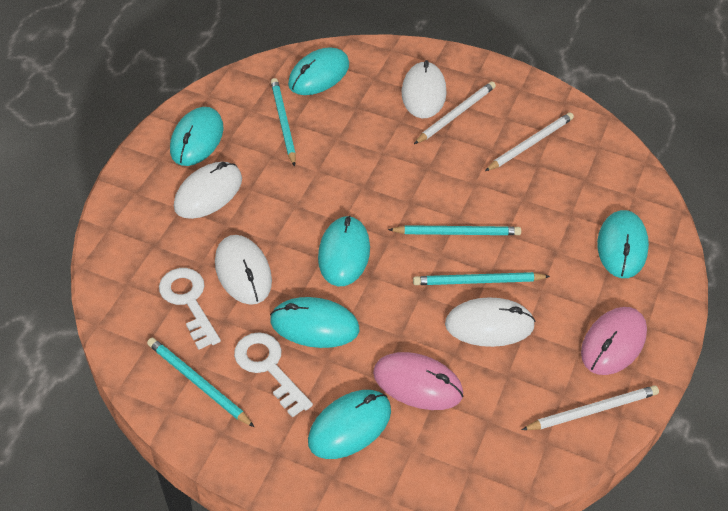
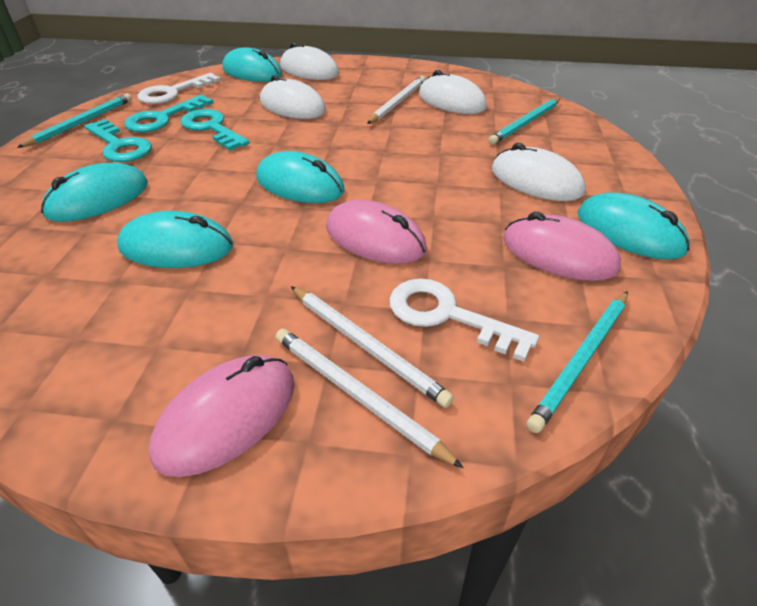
pink mouse: [373,352,463,410] [581,307,647,375] = 2 -> [149,355,295,477] [326,200,427,264] [503,212,621,281] = 3
turquoise key: none = 0 -> [84,119,152,162] [124,95,213,133] [180,109,250,151] = 3
turquoise mouse: [170,107,224,166] [270,297,359,348] [288,47,349,95] [308,390,391,459] [318,215,370,286] [597,210,649,278] = 6 -> [41,163,148,222] [117,211,233,268] [222,48,282,82] [256,151,345,203] [578,192,690,260] = 5
turquoise pencil: [147,338,254,427] [271,78,296,167] [388,225,521,235] [413,272,550,285] = 4 -> [17,93,132,148] [488,98,561,145] [527,291,628,433] = 3

